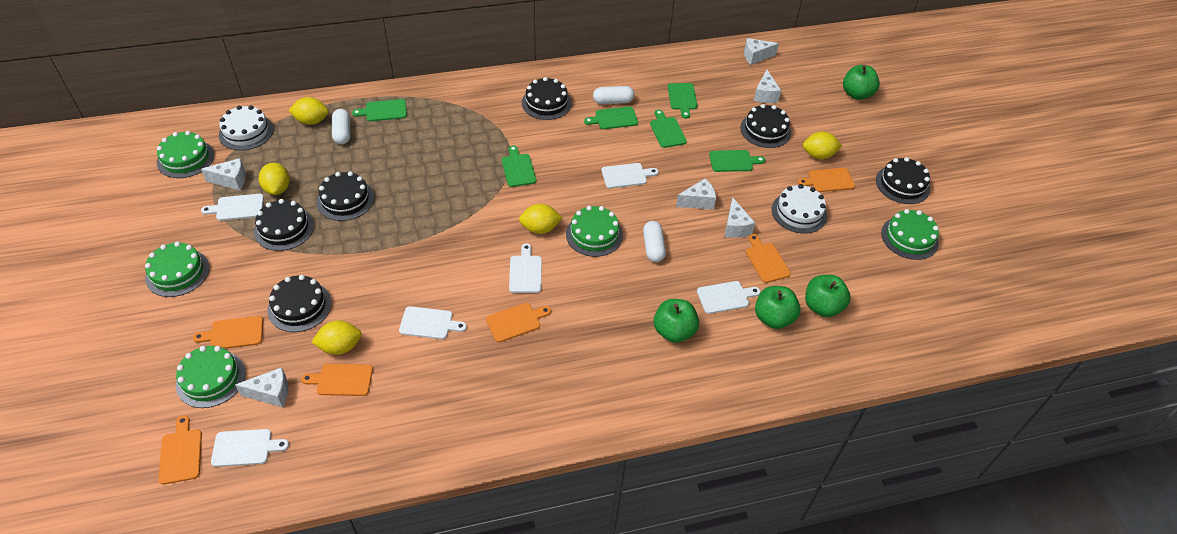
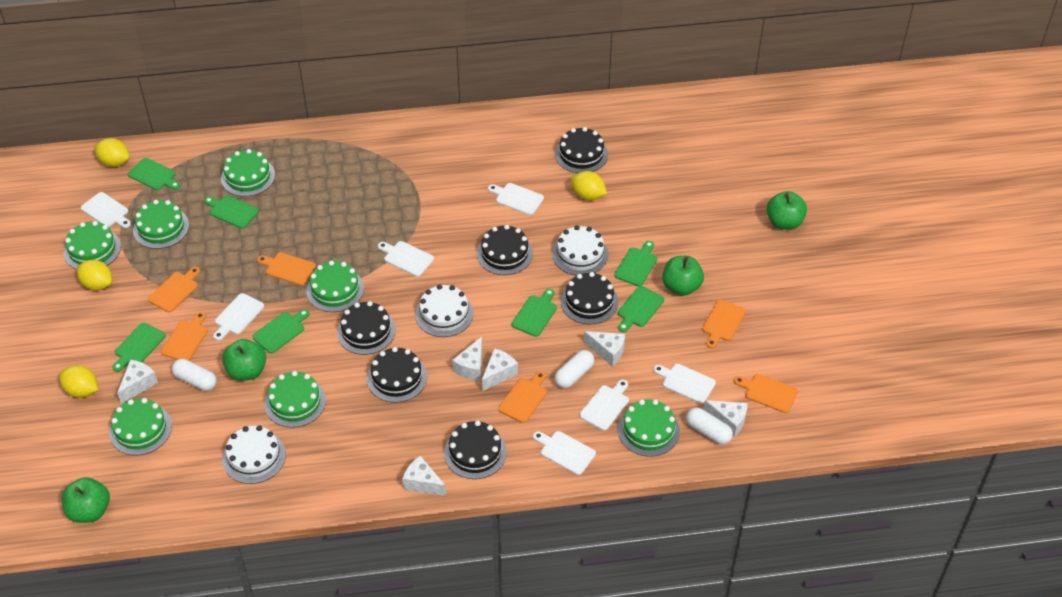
green cake: [145,241,210,297] [157,131,214,178] [176,346,246,408] [566,206,623,257] [881,209,939,260] = 5 -> [64,221,121,270] [109,398,172,455] [133,200,189,249] [221,149,275,197] [265,371,326,428] [306,260,364,312] [618,399,680,457] = 7
green cutting board: [352,99,407,121] [502,145,536,187] [584,106,638,129] [650,110,687,148] [668,83,698,119] [709,150,765,172] = 6 -> [113,323,166,372] [128,158,180,190] [204,195,259,229] [252,309,309,353] [512,289,557,337] [614,241,657,286] [618,286,664,332] = 7
white cake: [219,105,274,151] [772,184,827,234] = 2 -> [223,425,286,484] [415,284,473,337] [552,225,609,276] = 3
white cutting board: [201,194,264,221] [211,429,289,467] [399,306,467,339] [509,243,542,293] [602,163,658,188] [697,281,760,314] = 6 -> [81,192,131,228] [213,293,264,341] [378,241,434,277] [488,183,544,215] [533,431,596,475] [579,380,629,431] [653,364,716,404] = 7
yellow lemon: [259,163,290,195] [288,97,329,125] [311,321,362,355] [519,204,562,234] [803,132,842,159] = 5 -> [59,365,98,398] [77,260,112,290] [94,138,130,167] [571,171,607,200] = 4

